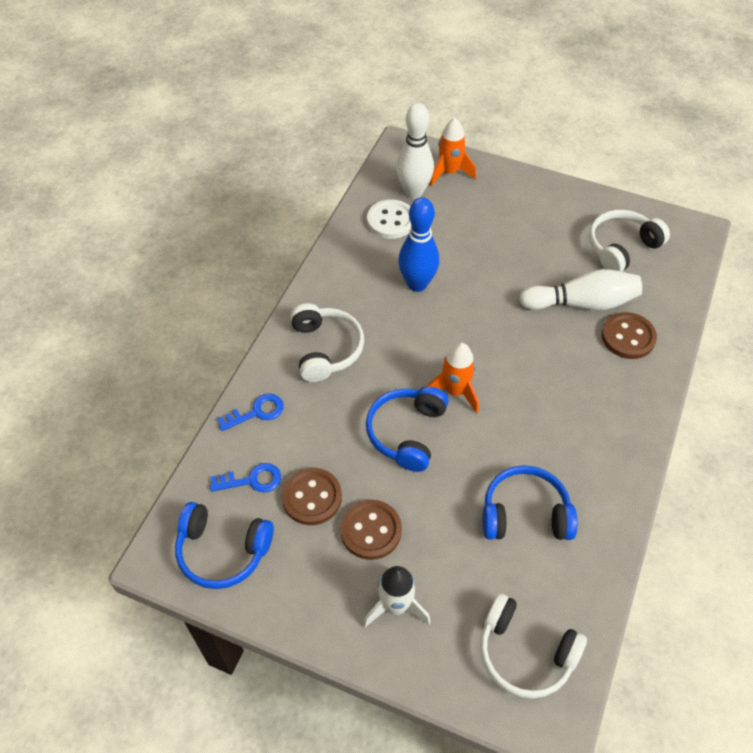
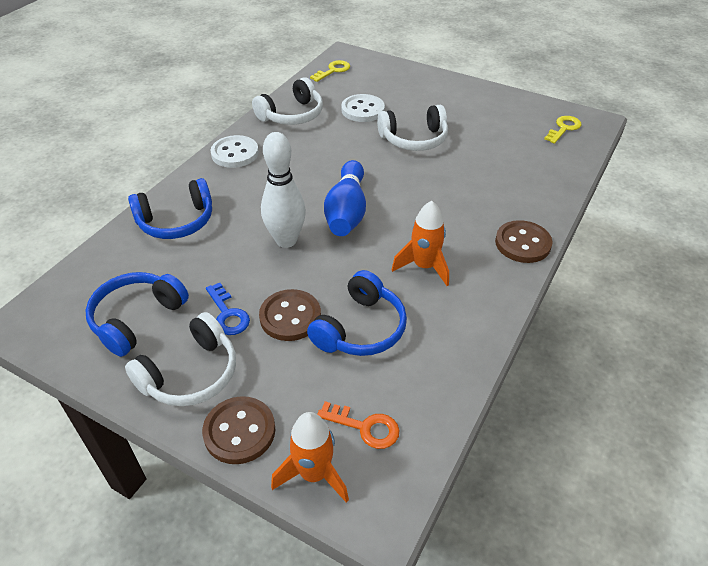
blue key: [210,463,281,493] [217,393,284,431] = 2 -> [206,283,250,335] = 1
orange key: none = 0 -> [317,401,400,449] = 1
white bowling pin: [396,103,434,199] [519,269,642,310] = 2 -> [261,132,306,248] = 1
white button: [367,199,411,239] = 1 -> [211,135,259,168] [341,94,385,122] = 2
white rocket: [363,565,430,627] = 1 -> none = 0
yellow key: none = 0 -> [310,60,350,82] [544,116,581,144] = 2

